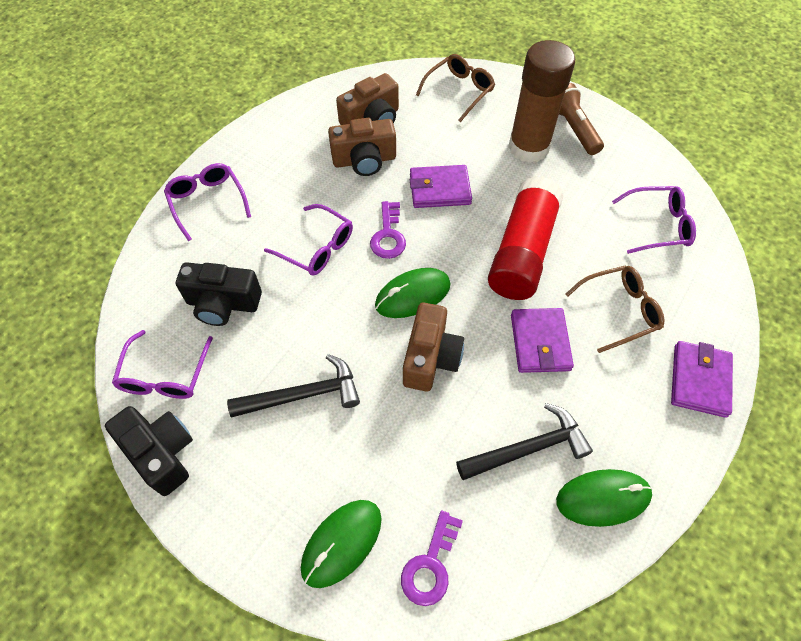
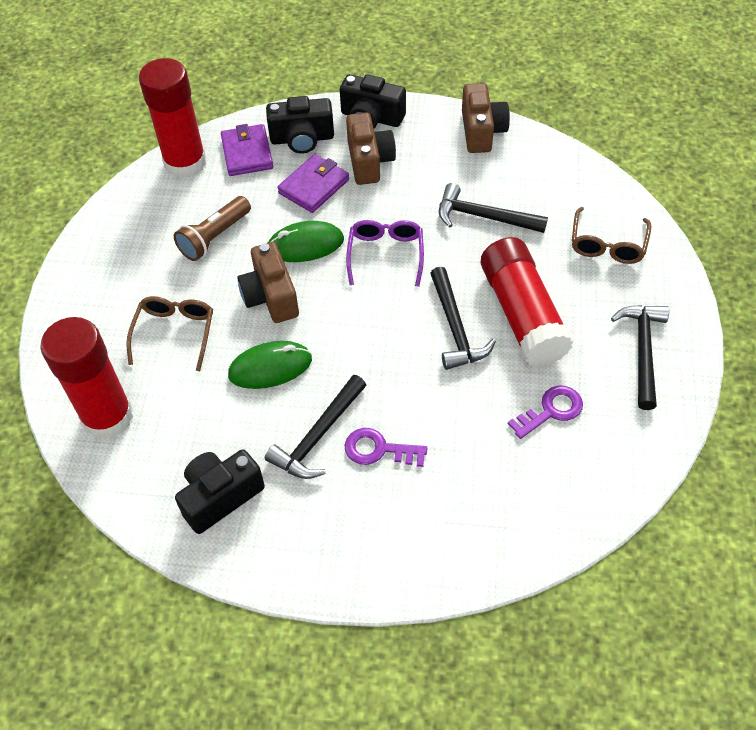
black camera: [105,406,193,496] [176,262,262,326] = 2 -> [175,449,265,534] [266,96,334,153] [340,74,406,129] = 3
black hammer: [227,354,360,417] [456,403,593,480] = 2 -> [265,375,366,479] [430,267,496,370] [439,183,548,233] [611,305,669,410] = 4
brown glue stick: [508,40,575,163] = 1 -> none = 0
green mouse: [301,500,382,588] [375,268,451,318] [556,469,653,527] = 3 -> [228,341,312,389] [268,221,344,262] = 2
purple glasses: [112,330,213,399] [164,163,251,241] [264,204,353,276] [612,186,696,254] = 4 -> [346,220,424,287] = 1
purple wallet: [410,165,472,208] [511,308,574,373] [671,341,733,418] = 3 -> [221,124,273,176] [277,154,349,213] = 2
red glue stick: [488,176,563,300] = 1 -> [40,317,133,439] [139,58,206,178] [481,237,573,367] = 3

